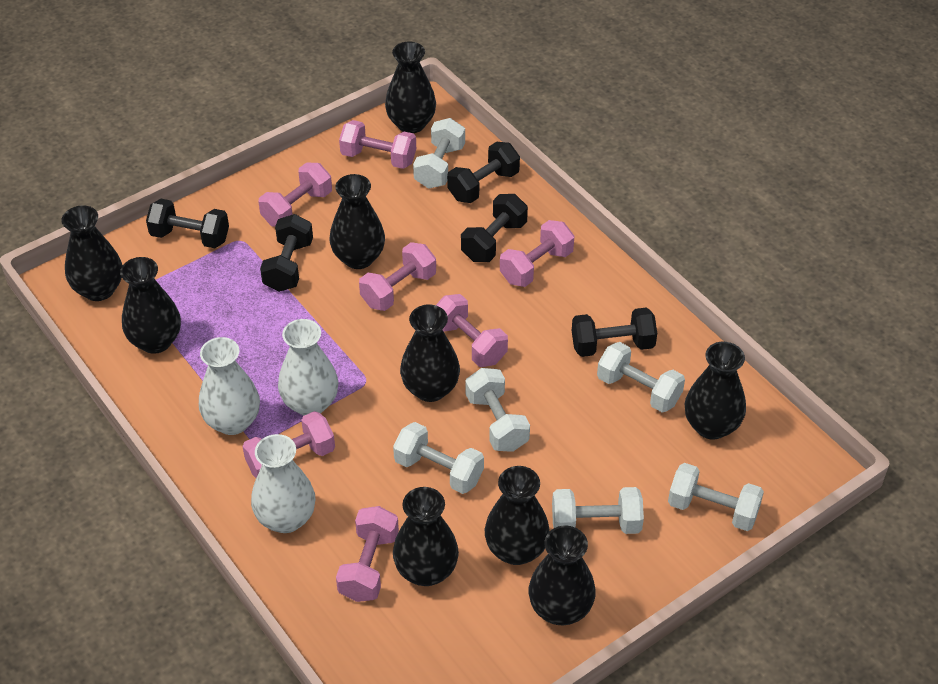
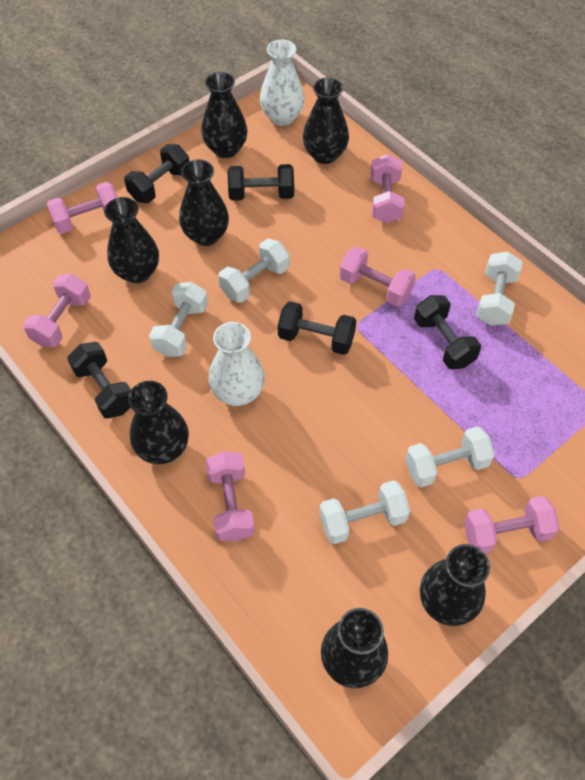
black vase: [62,205,122,301] [120,257,181,354] [330,174,385,269] [385,41,436,133] [393,487,459,586] [400,304,460,402] [485,466,550,565] [529,526,596,625] [685,342,746,440] = 9 -> [104,197,159,283] [128,381,189,464] [179,159,229,246] [201,72,248,158] [303,77,349,164] [321,608,388,688] [420,544,490,626] = 7
pink dumbbell: [243,411,335,478] [258,163,332,227] [336,506,399,602] [339,120,416,169] [359,242,436,311] [436,294,508,367] [500,220,574,287] = 7 -> [23,274,91,347] [47,182,118,234] [205,451,255,541] [339,247,416,307] [371,154,405,223] [464,496,559,553] = 6
white dumbbell: [393,422,484,494] [413,118,465,189] [465,368,530,452] [552,487,644,534] [597,342,685,412] [668,463,764,531] = 6 -> [149,282,208,357] [218,238,290,303] [319,480,410,544] [405,426,495,487] [476,252,523,326] = 5
white vase: [199,337,260,435] [251,434,316,533] [278,319,339,416] = 3 -> [209,322,265,406] [260,40,304,126] = 2

